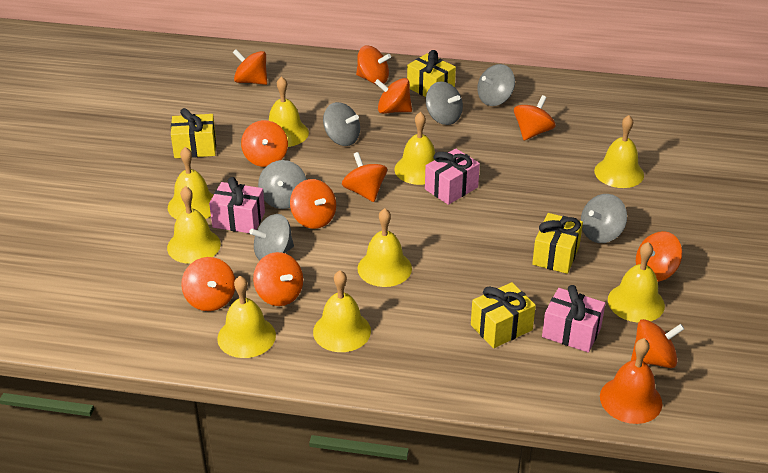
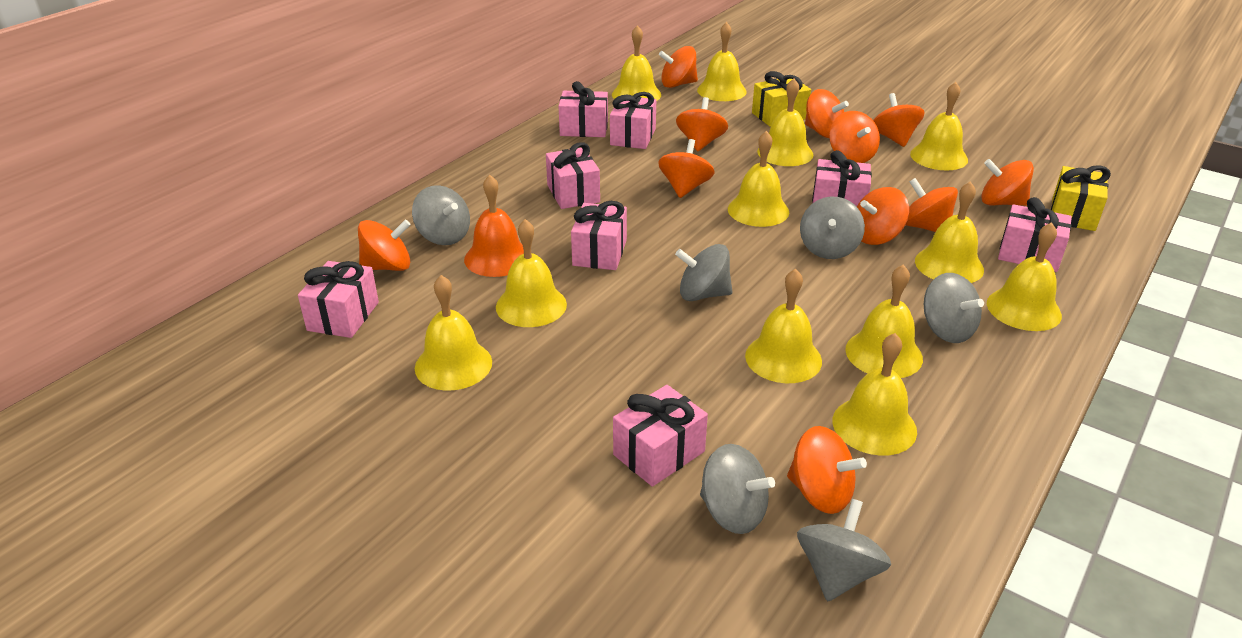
pink gift: [209,177,265,233] [425,148,480,205] [542,285,605,353] = 3 -> [298,261,379,338] [546,142,600,209] [559,81,608,137] [571,201,627,270] [610,92,656,149] [613,385,708,487] [812,150,872,206] [998,197,1072,272] = 8
yellow bell: [167,186,221,264] [168,147,213,219] [217,276,276,358] [269,76,309,147] [313,270,371,352] [357,208,412,287] [395,112,435,185] [594,115,644,188] [608,242,665,323] = 9 -> [415,275,492,391] [496,219,567,327] [612,25,661,101] [697,22,747,101] [728,131,789,227] [745,269,822,383] [757,78,813,166] [832,333,917,456] [845,265,923,378] [910,82,968,170] [915,181,984,283] [987,222,1062,331] = 12
yellow gift: [171,108,216,158] [407,50,456,97] [471,282,536,348] [532,213,583,274] = 4 -> [752,71,811,127] [1051,165,1111,231] = 2

